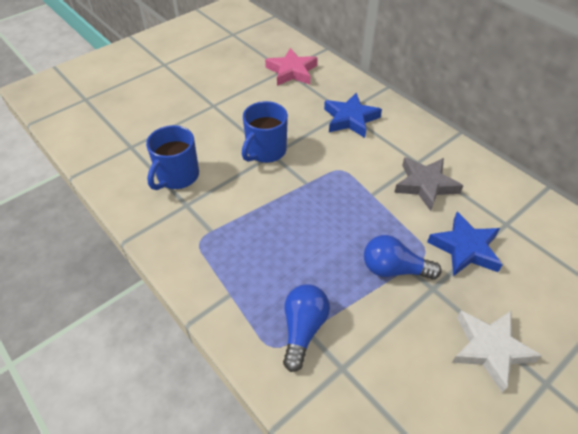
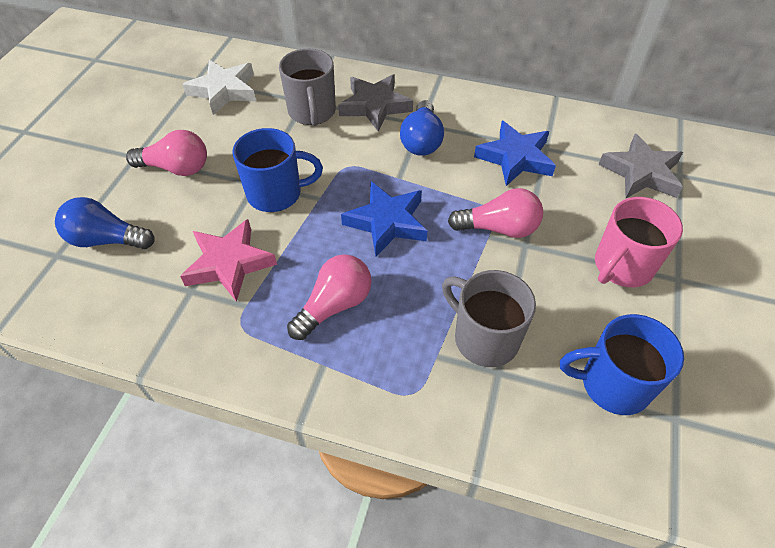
grey mug: none = 0 -> [279,49,336,126] [442,270,536,367] = 2
grey star: [394,157,463,211] = 1 -> [338,75,413,132] [598,133,683,199] = 2
pink light bulb: none = 0 -> [126,130,207,176] [287,254,372,340] [448,188,543,238] = 3
pink mug: none = 0 -> [595,197,683,287] = 1

